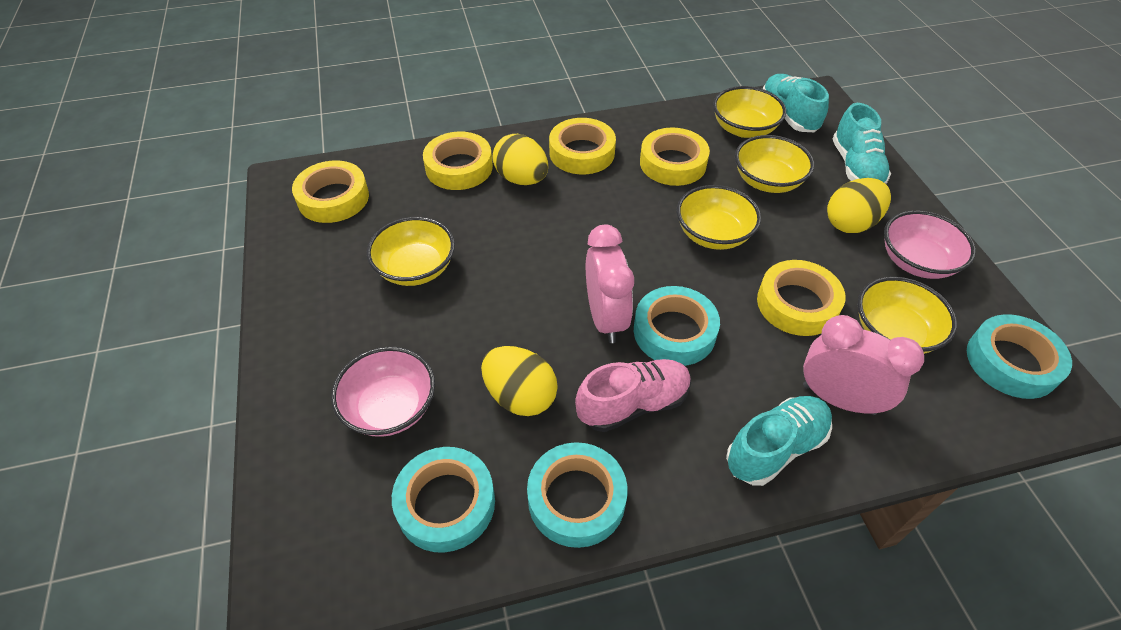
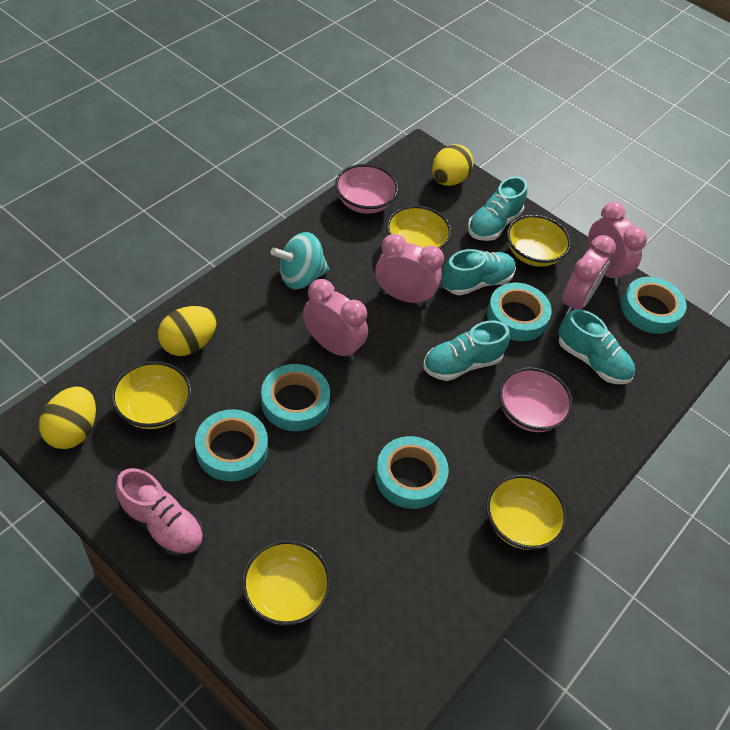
pink clock: [586,225,634,343] [803,315,924,415] = 2 -> [303,279,368,360] [375,234,444,305] [562,235,616,315] [588,202,647,285] = 4
turquoise shoe: [726,396,832,486] [763,74,829,132] [833,103,891,184] = 3 -> [423,321,510,381] [441,249,516,296] [468,176,527,241] [559,309,635,384] = 4
turquoise spinning top: none = 0 -> [271,232,329,289] = 1
turquoise tape: [392,447,495,553] [527,442,627,548] [634,286,720,366] [967,314,1072,399] = 4 -> [195,409,268,481] [261,364,330,431] [375,436,449,509] [487,283,552,341] [621,277,686,334] = 5
yellow tape: [292,161,369,223] [423,131,493,190] [549,118,616,174] [640,127,710,186] [757,260,845,336] = 5 -> none = 0

